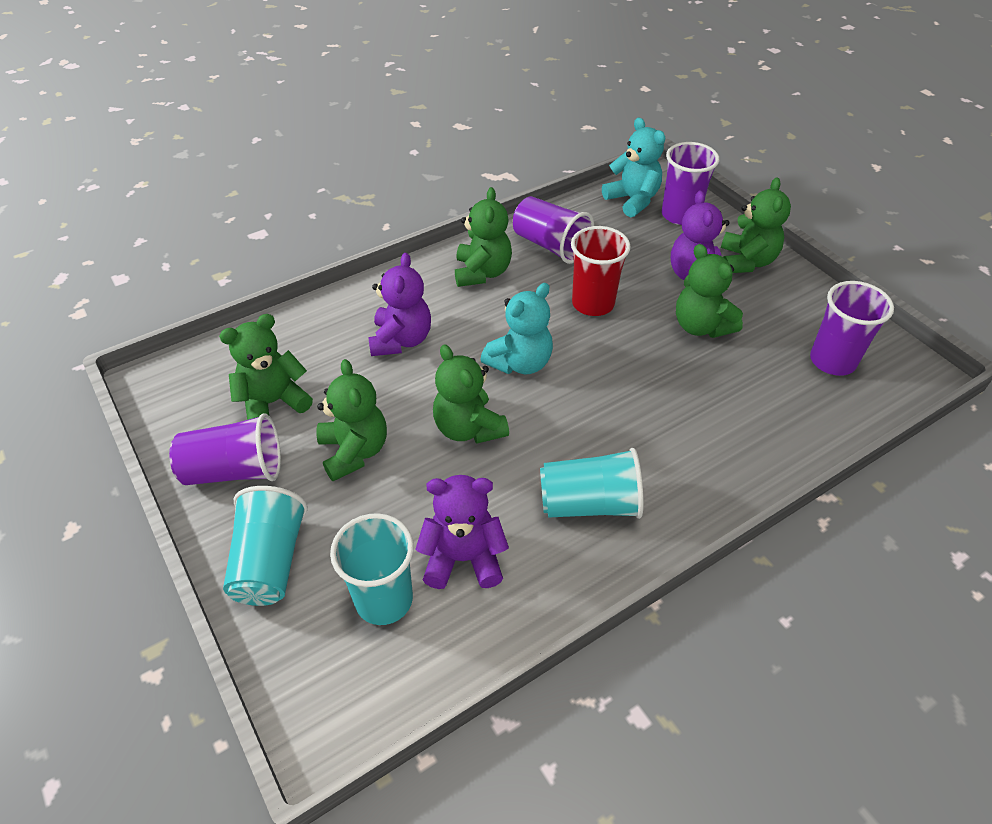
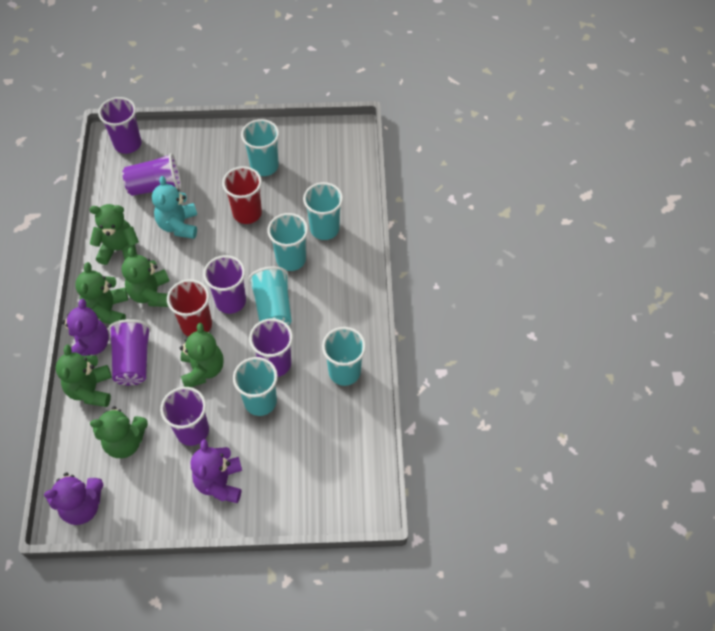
purple cup: [169,413,281,485] [513,196,594,264] [662,142,719,225] [810,281,894,376] = 4 -> [98,97,141,154] [108,319,151,386] [122,153,181,196] [160,387,209,446] [203,255,246,314] [249,318,293,377] = 6
red cup: [571,226,631,316] = 1 -> [167,279,212,337] [222,166,262,224] = 2
turquoise cup: [223,486,308,606] [330,513,414,625] [540,448,644,519] = 3 -> [233,357,278,416] [241,119,279,176] [248,266,292,325] [267,213,308,271] [303,182,343,240] [322,327,366,386] = 6
turquoise teddy bear: [480,283,553,374] [602,117,665,218] = 2 -> [152,176,197,239] = 1

